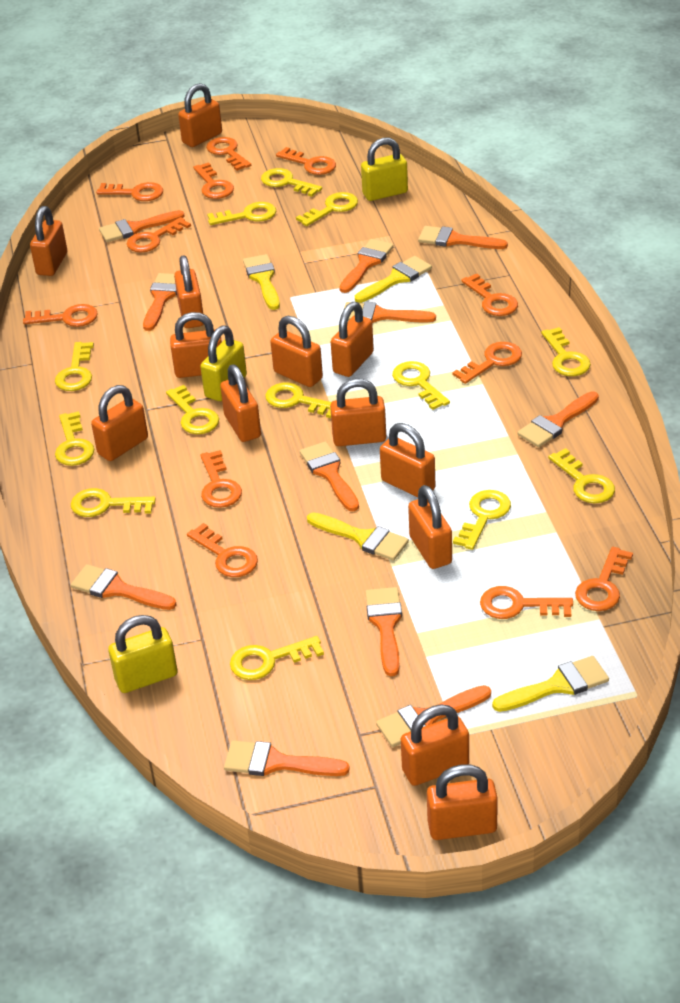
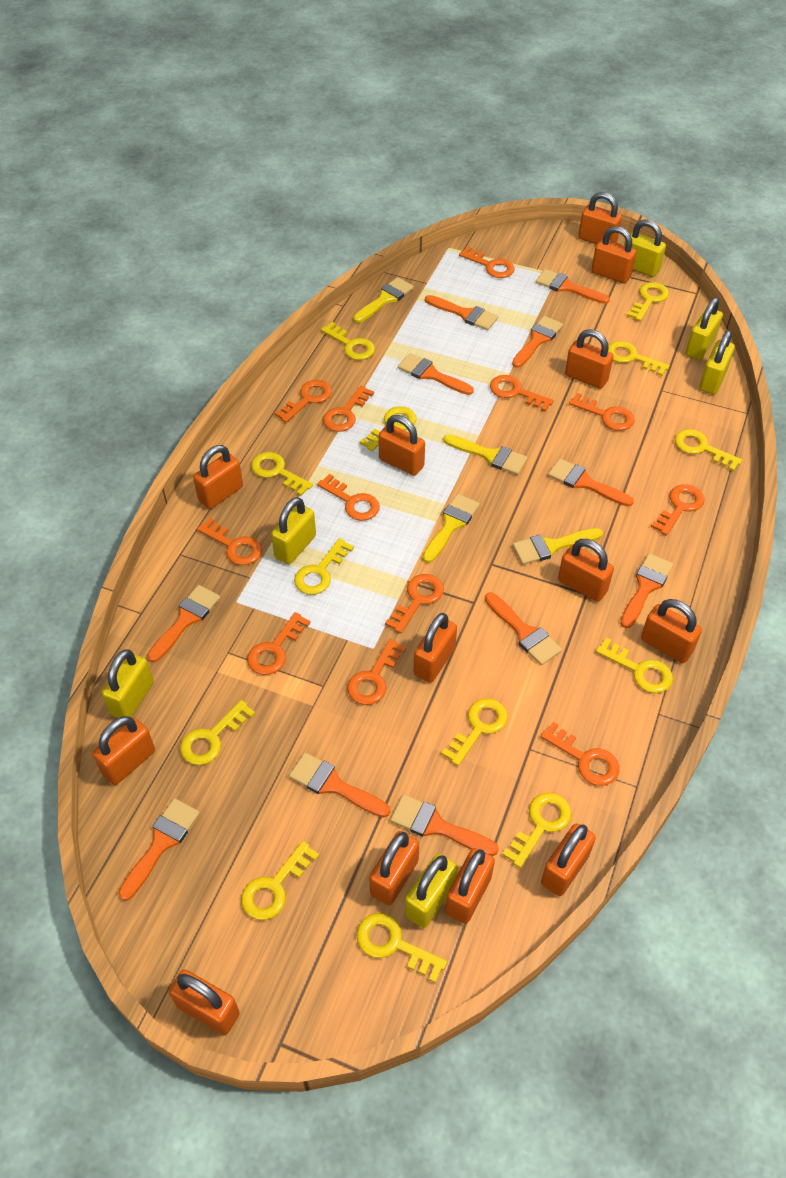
yellow padlock: [108,615,178,693] [200,326,247,401] [361,137,408,201] = 3 -> [102,649,154,718] [271,497,316,564] [405,854,458,928] [624,219,666,277] [685,297,723,360] [699,330,735,394] = 6

